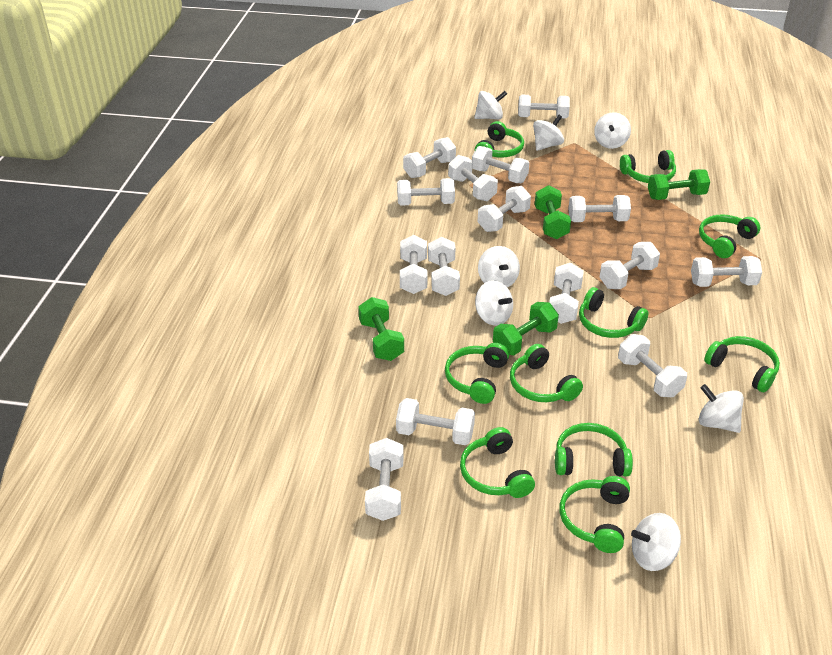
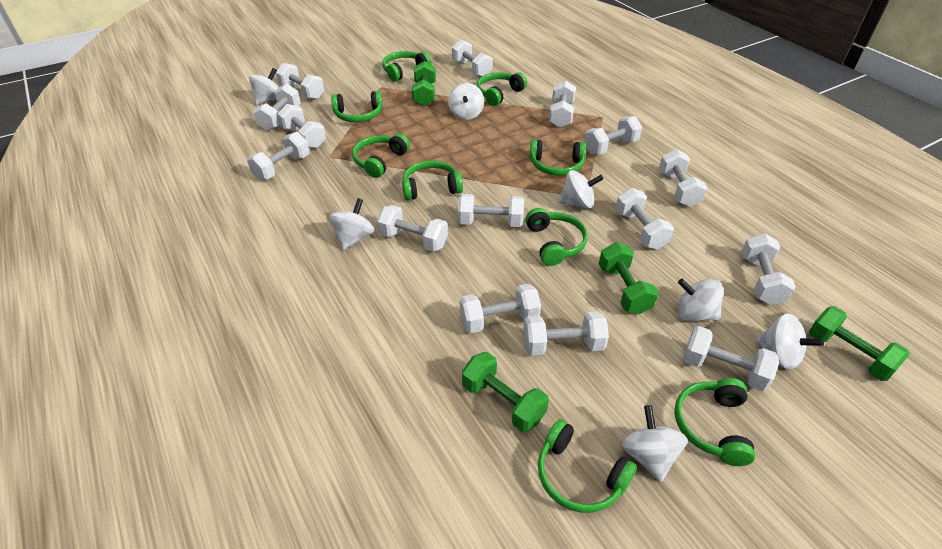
green headphones: [445,343,509,404] [460,427,535,498] [475,121,524,157] [510,344,583,402] [555,423,633,476] [559,476,630,553] [579,287,649,338] [620,150,676,183] [699,214,760,258] [704,336,780,392] = 10 -> [331,91,383,122] [352,134,410,178] [382,51,431,82] [402,160,463,200] [477,72,527,106] [526,208,588,266] [530,139,586,176] [538,419,637,513] [674,378,755,466] = 9

